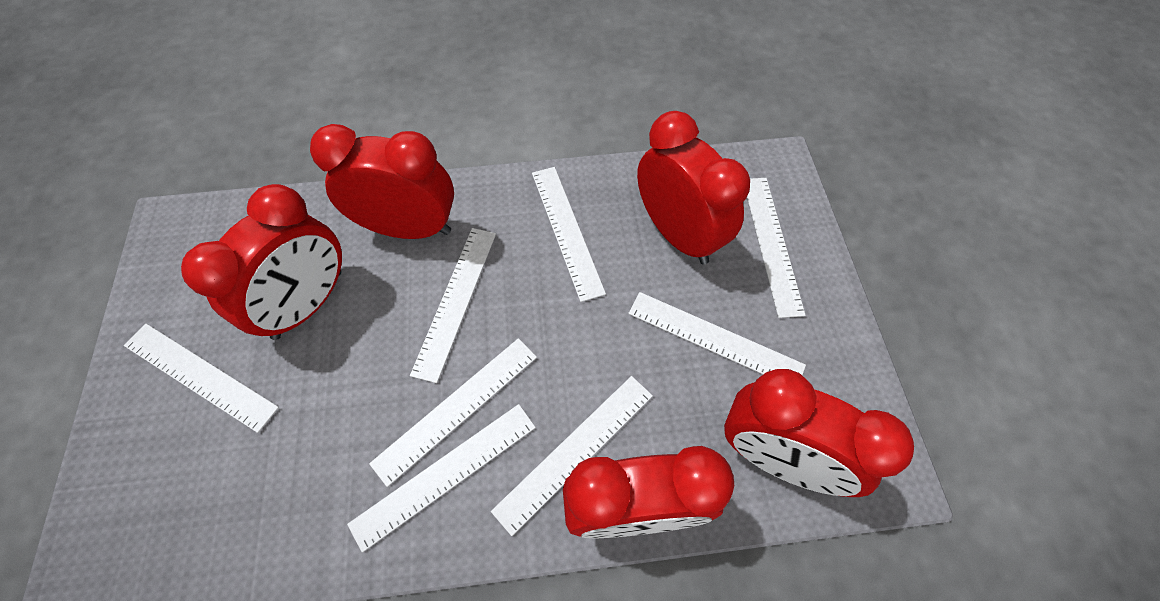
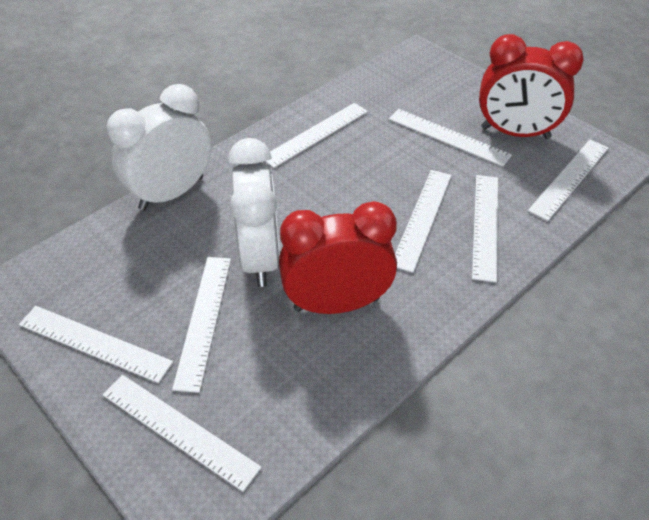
red clock: [181,184,342,340] [310,124,454,239] [563,446,734,538] [637,111,750,264] [724,369,914,497] = 5 -> [279,201,397,314] [479,34,584,139] = 2
white clock: none = 0 -> [107,84,211,211] [228,138,280,287] = 2

